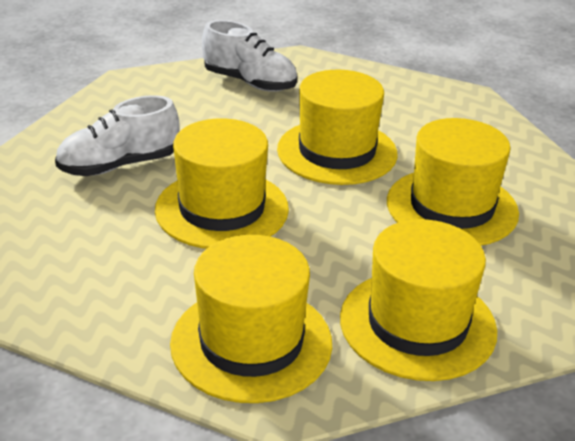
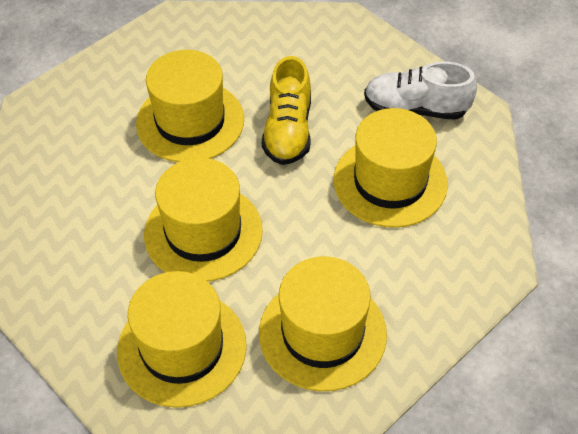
white shoe: [55,95,180,176] [202,20,297,92] = 2 -> [364,61,477,120] = 1
yellow shoe: none = 0 -> [262,56,311,165] = 1

